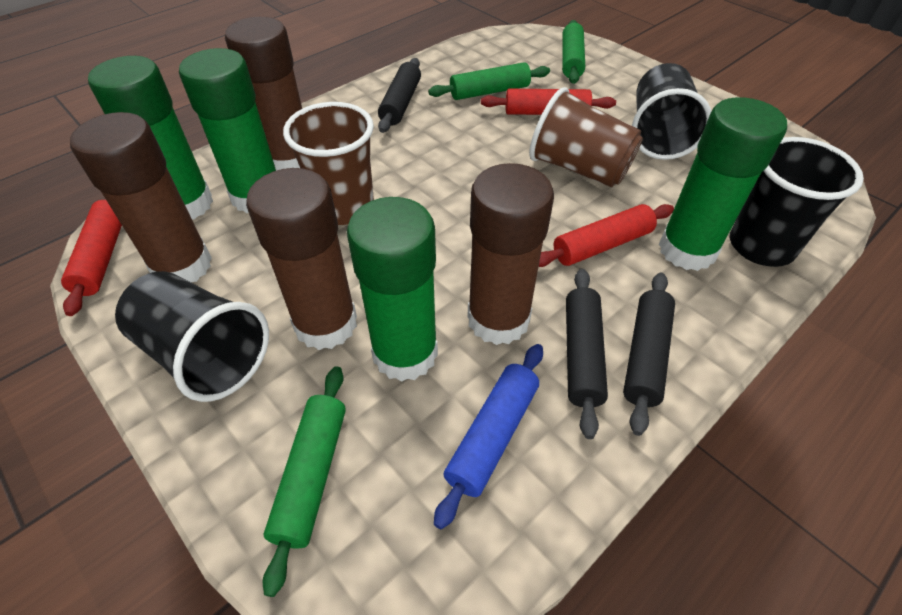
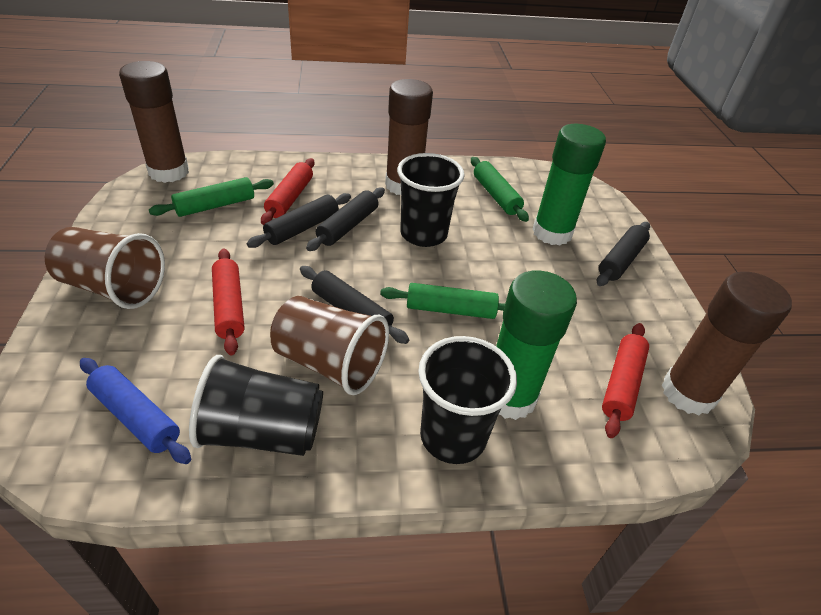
black rolling pin: [378,58,421,133] [566,269,608,439] [623,272,675,436] = 3 -> [247,193,351,248] [300,266,409,344] [306,187,385,251] [597,222,650,286] = 4
brown glue stick: [70,112,212,282] [225,17,302,171] [246,168,357,350] [467,163,554,345] = 4 -> [119,61,189,183] [385,79,433,195] [662,271,792,415] = 3
green glue stick: [88,56,213,220] [179,48,276,213] [347,197,438,382] [659,97,787,271] = 4 -> [496,270,577,420] [532,124,606,245] = 2

